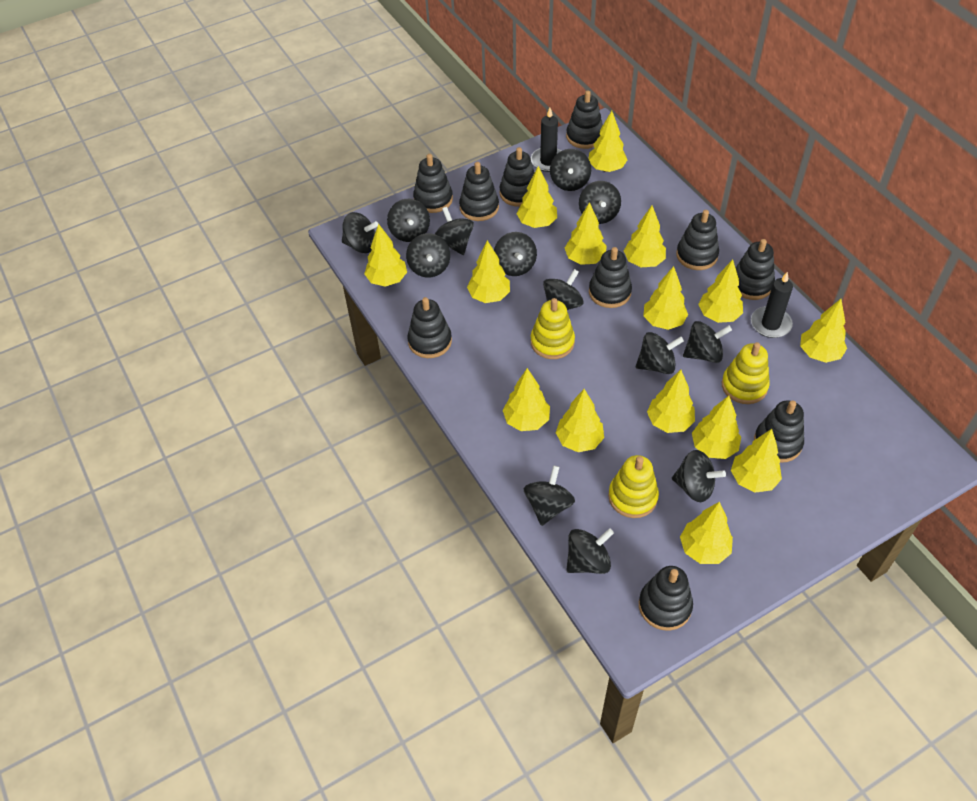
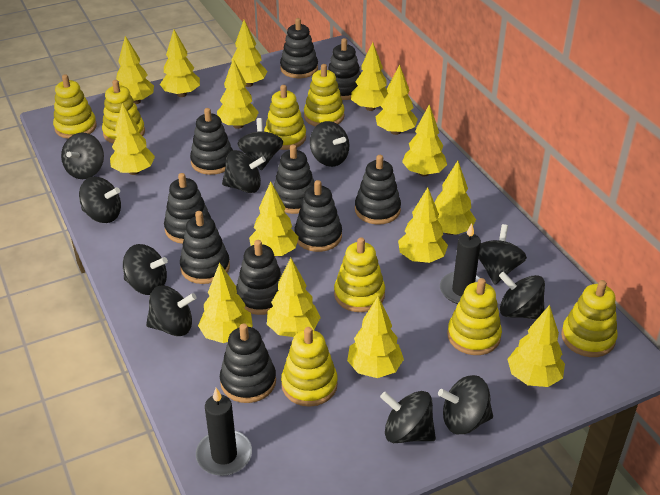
black spinning top: [342,212,378,253] [387,199,430,242] [406,233,450,278] [435,207,474,255] [494,232,537,276] [524,465,575,526] [543,269,584,310] [550,149,591,191] [566,528,614,574] [579,181,621,224] [636,332,684,374] [672,450,726,502] [683,321,732,363] = 13 -> [61,133,104,179] [79,177,121,223] [123,244,168,295] [146,286,197,336] [222,150,266,193] [238,118,283,170] [310,121,349,167] [380,391,436,443] [438,375,493,434] [479,224,527,285] [499,272,545,319] = 11
yellow stacking toy: [531,298,575,359] [608,455,659,518] [722,342,770,404] = 3 -> [53,74,97,139] [102,80,145,143] [264,85,306,150] [281,327,338,407] [304,64,345,126] [334,237,385,312] [447,278,502,355] [561,280,618,357] = 8

